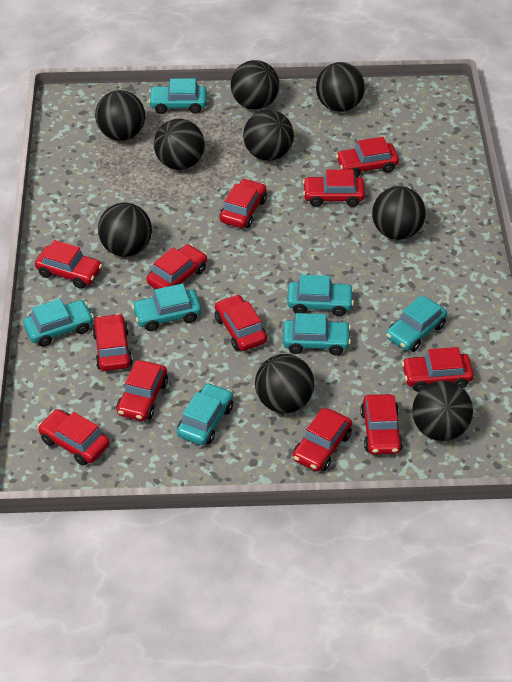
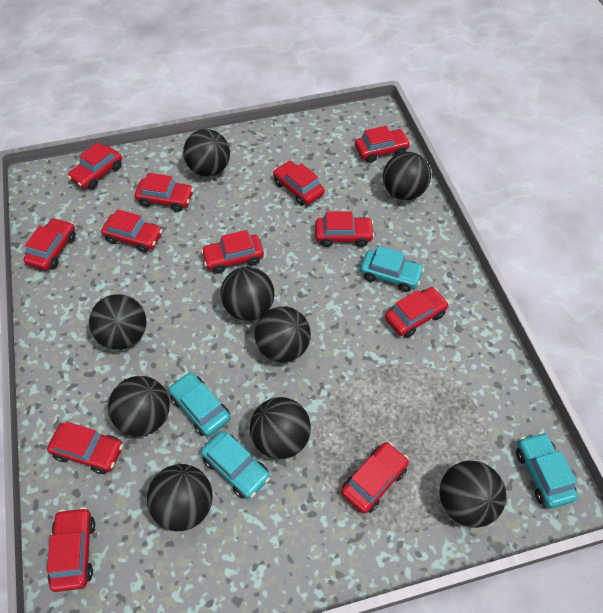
turquoise car: [23,299,94,347] [132,284,201,331] [148,78,207,114] [177,383,233,445] [283,313,351,355] [287,275,354,316] [386,295,447,352] = 7 -> [169,372,230,437] [201,431,270,499] [360,246,424,292] [516,432,578,508] = 4

